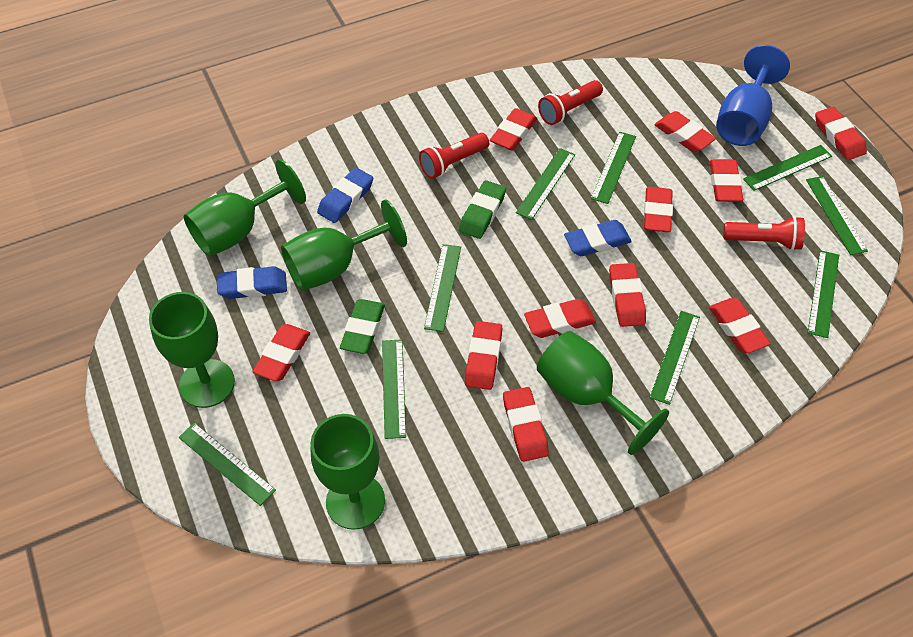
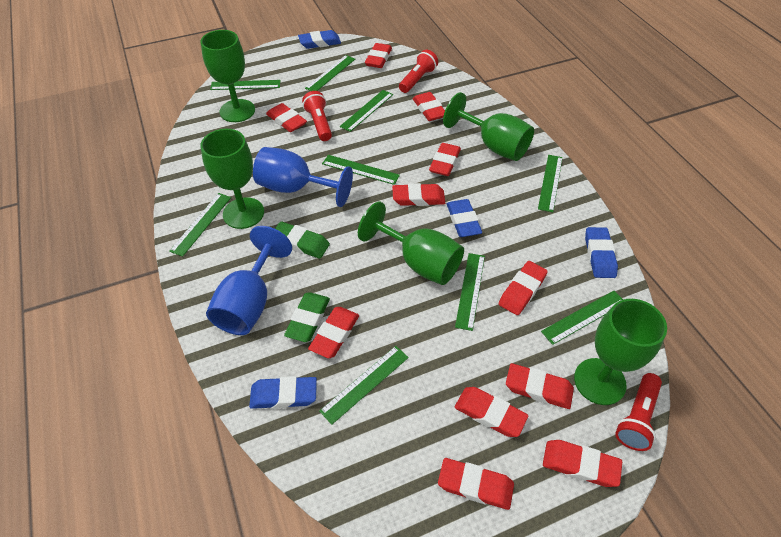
blue eraser: [217,266,287,299] [317,168,373,223] [564,220,632,256] = 3 -> [249,376,317,409] [298,30,341,49] [447,199,482,237] [585,227,618,278] = 4
blue goblet: [716,45,790,146] = 1 -> [206,226,292,335] [253,147,353,207] = 2

